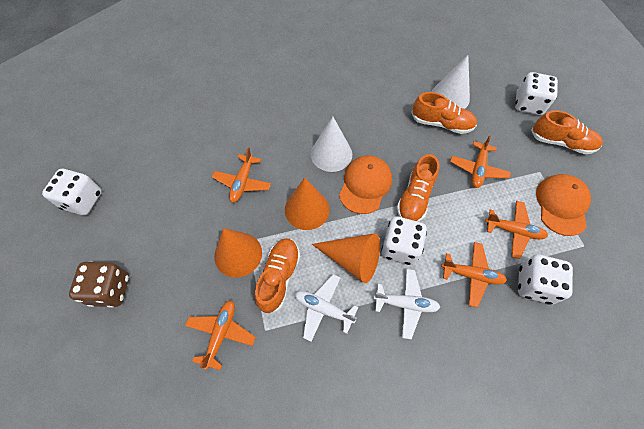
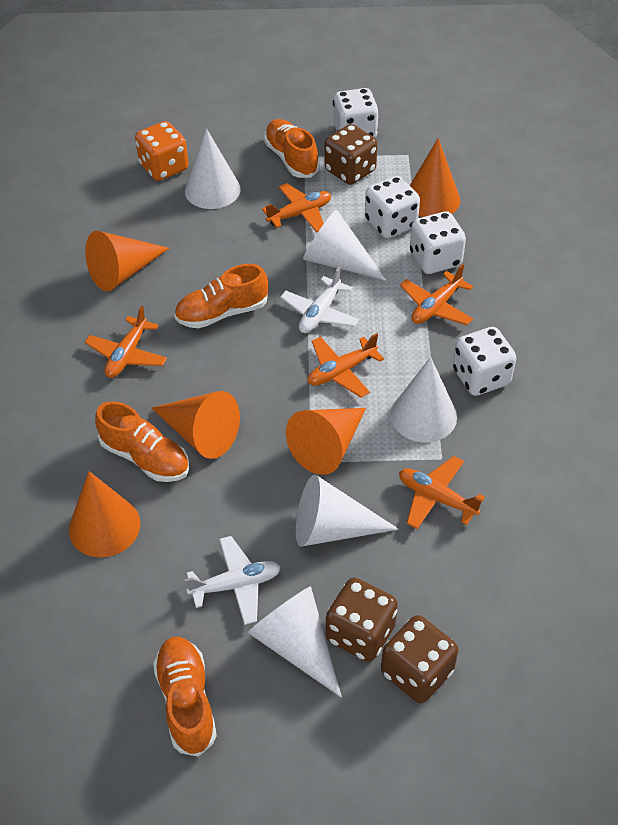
brown dice: [69,261,129,308] = 1 -> [325,124,377,185] [326,578,398,662] [381,615,458,703] = 3
orange cap: [339,155,392,214] [536,174,591,236] = 2 -> none = 0
orange cone: [214,228,262,278] [285,177,330,230] [312,233,380,283] = 3 -> [69,471,140,558] [85,231,169,291] [152,391,240,459] [286,408,366,475] [410,138,460,217] = 5
orange dice: none = 0 -> [135,121,189,181] = 1
white cone: [311,117,352,172] [432,55,470,109] = 2 -> [185,129,241,209] [248,586,342,698] [296,475,399,547] [303,209,387,281] [391,357,457,443] = 5

